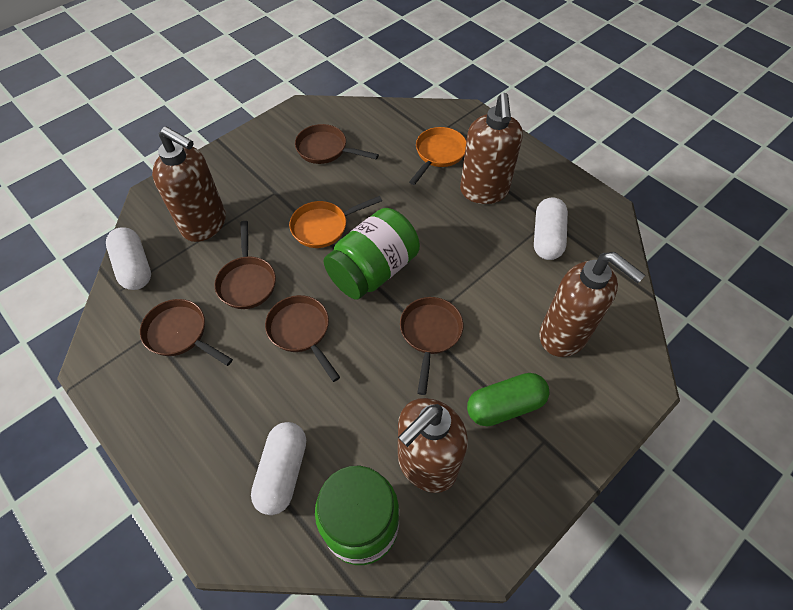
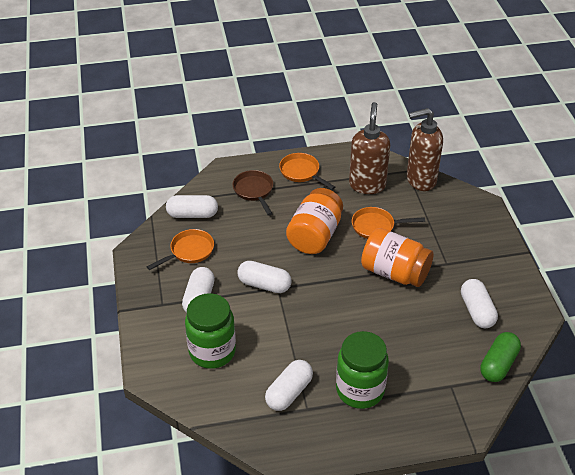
brown pan: [140,299,233,366] [214,221,276,309] [265,295,340,382] [295,124,379,164] [400,297,463,395] = 5 -> [233,170,273,216] = 1
brown soap dispenser: [152,126,226,242] [398,398,468,493] [460,93,523,204] [539,252,645,357] = 4 -> [349,102,390,194] [407,108,443,191] = 2
orange jar: none = 0 -> [286,188,343,254] [361,228,433,287] = 2
orange pan: [289,196,382,248] [409,127,466,185] = 2 -> [147,229,214,270] [279,153,335,190] [352,207,425,239] = 3
white capsule: [106,227,151,290] [251,422,306,515] [534,197,568,260] = 3 -> [166,195,218,218] [182,267,215,313] [237,261,292,293] [265,360,313,411] [461,279,498,328] = 5

